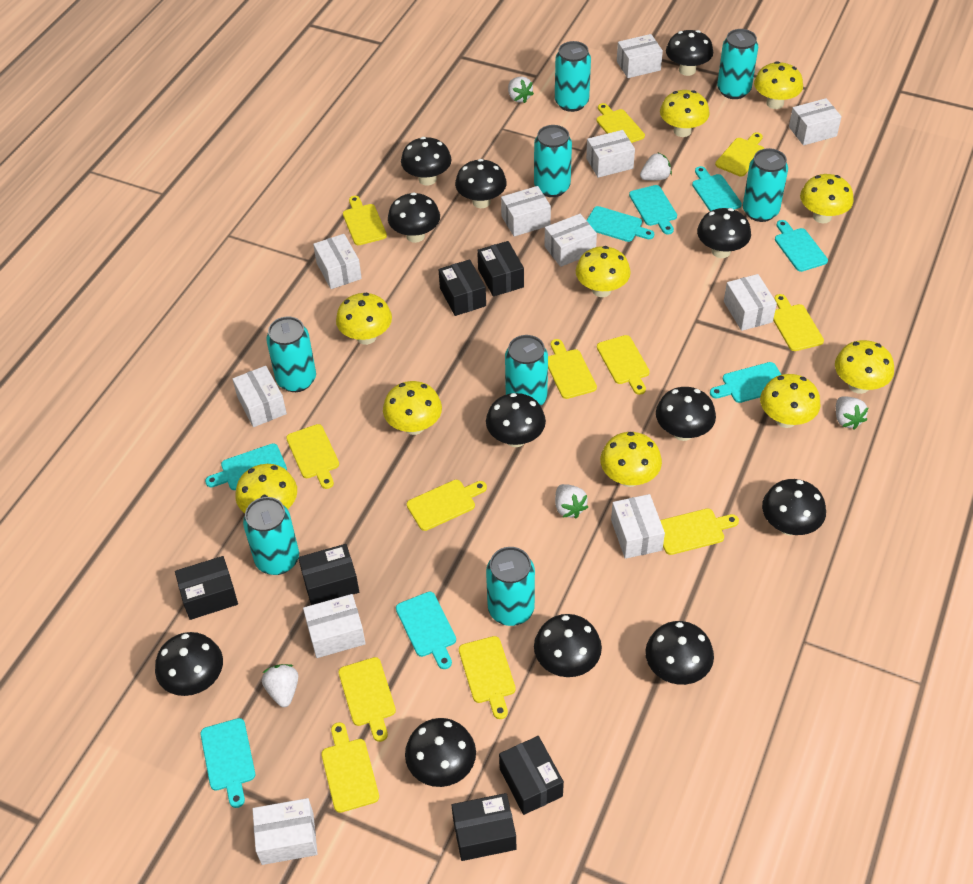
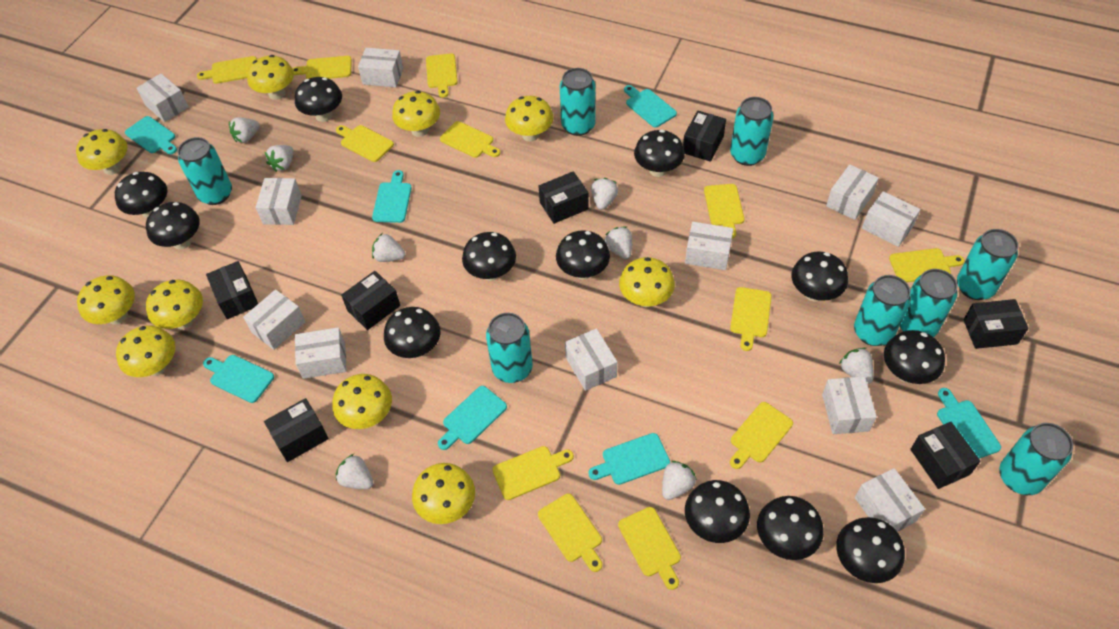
black box: [175,556,238,620] [298,544,359,605] [438,259,486,316] [451,793,516,861] [477,241,524,296] [499,736,564,815] = 6 -> [206,261,258,319] [264,398,329,462] [341,271,400,330] [539,171,589,224] [683,110,726,162] [910,422,981,489] [963,299,1029,349] = 7
turquoise cutting board: [200,718,255,808] [205,443,287,490] [396,592,456,669] [586,206,654,242] [629,185,677,235] [692,166,742,211] [710,362,781,403] [775,220,828,272] = 8 -> [125,116,177,154] [203,355,274,403] [372,170,412,223] [438,386,507,450] [588,433,670,485] [624,85,677,127] [937,388,1001,459] = 7
white strawberry: [262,664,298,707] [508,76,534,103] [555,484,588,518] [640,153,672,181] [836,396,869,429] = 5 -> [229,117,260,143] [265,145,293,172] [336,454,373,489] [372,234,406,262] [591,178,618,210] [604,226,632,259] [662,461,697,500] [839,348,873,384] = 8

